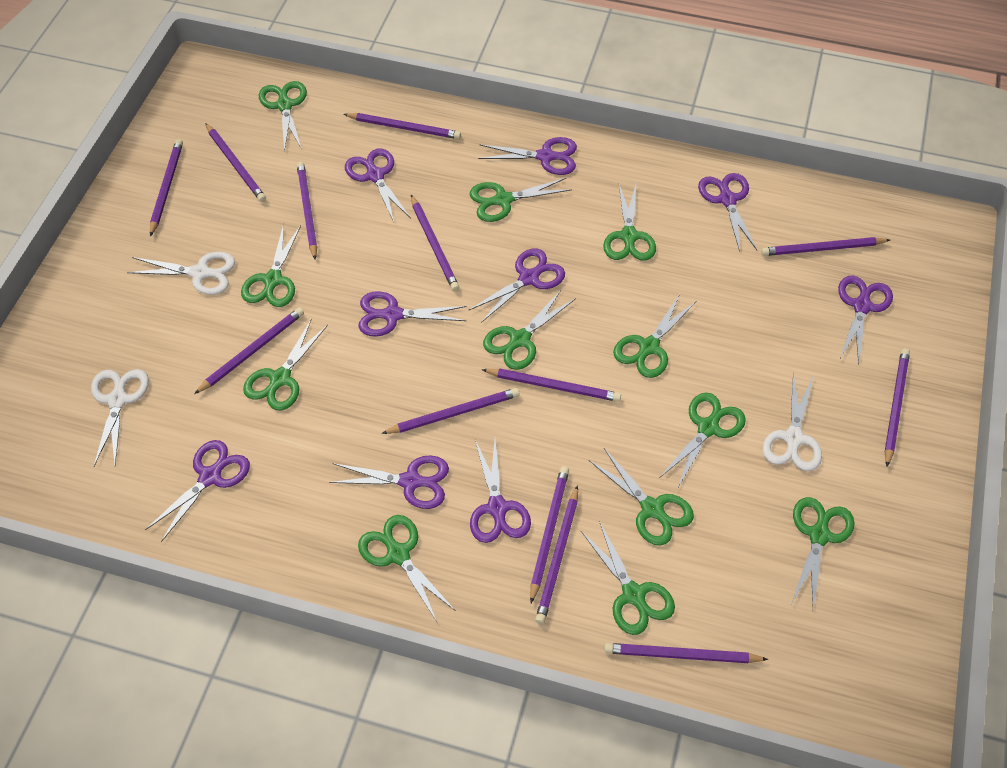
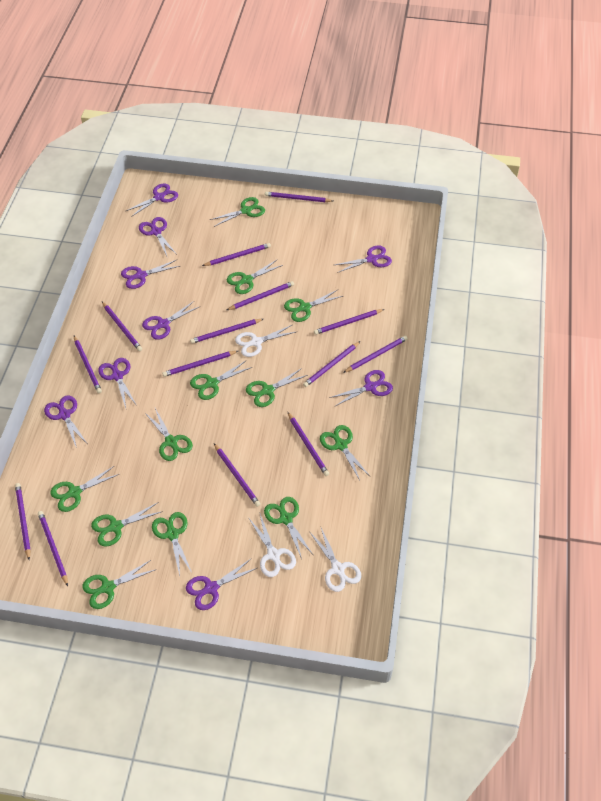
purple pencil: [150,139,183,236] [194,307,304,394] [205,123,266,202] [297,162,317,260] [343,113,461,139] [381,388,520,434] [411,195,459,291] [482,368,621,402] [530,466,569,603] [535,485,578,624] [604,643,768,663] [761,237,890,256] [885,348,910,467] = 13 -> [15,483,31,560] [38,511,68,586] [74,336,102,393] [102,302,142,351] [162,351,238,377] [190,319,263,344] [202,243,271,266] [214,443,260,507] [227,281,294,310] [265,192,333,202] [288,412,329,476] [303,341,360,387] [314,309,384,335] [343,336,408,373] = 14

